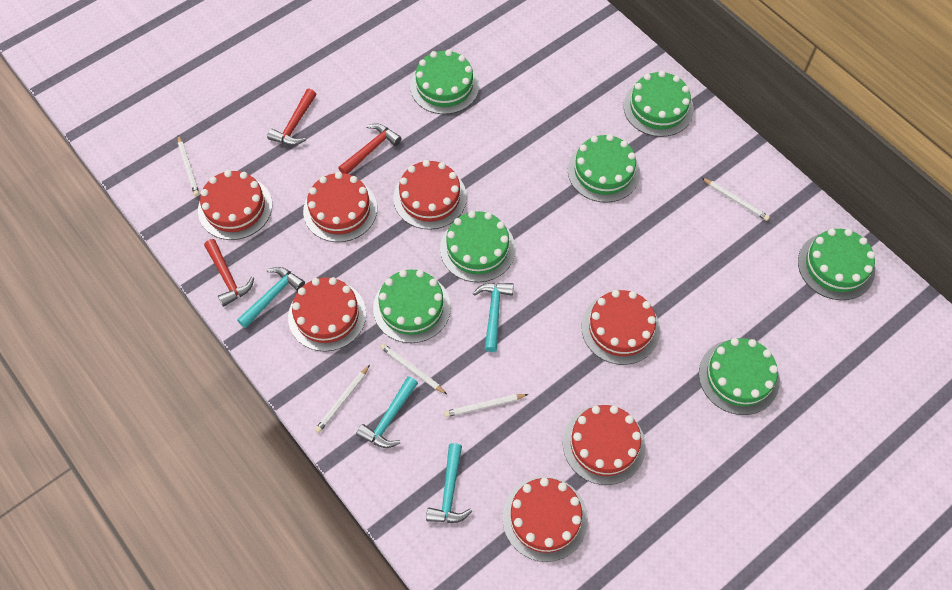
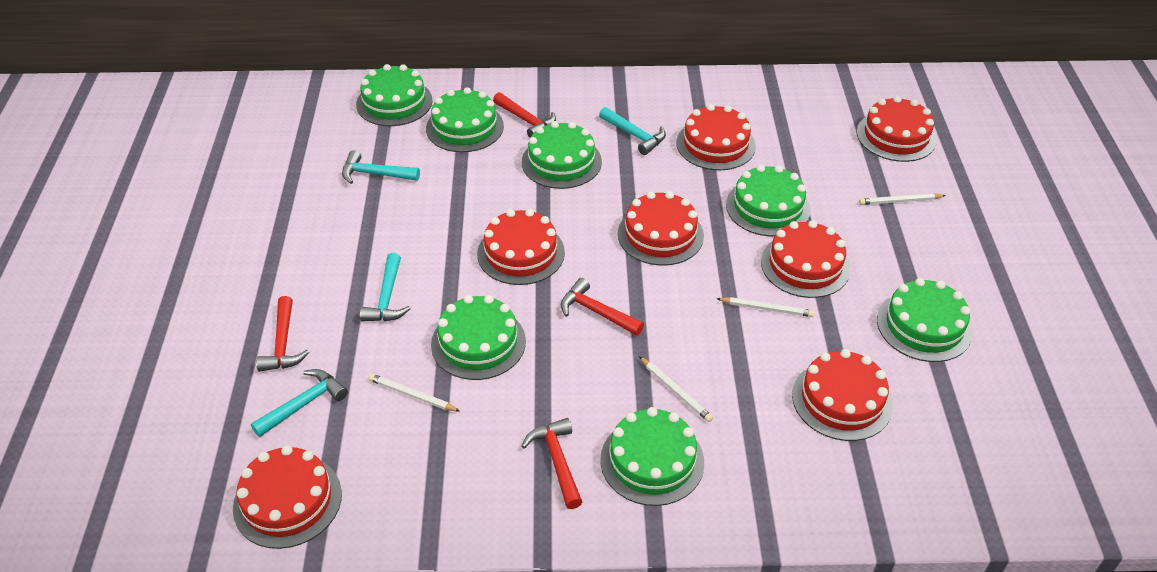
red hammer: [204,239,254,307] [267,89,316,145] [338,123,402,174] = 3 -> [256,296,309,372] [493,92,556,138] [522,418,582,509] [561,278,644,336] = 4
white pencil: [178,135,200,196] [315,365,370,433] [380,343,447,394] [444,394,528,417] [702,178,770,221] = 5 -> [368,374,460,411] [639,356,713,422] [716,297,815,317] [859,193,946,205] = 4

